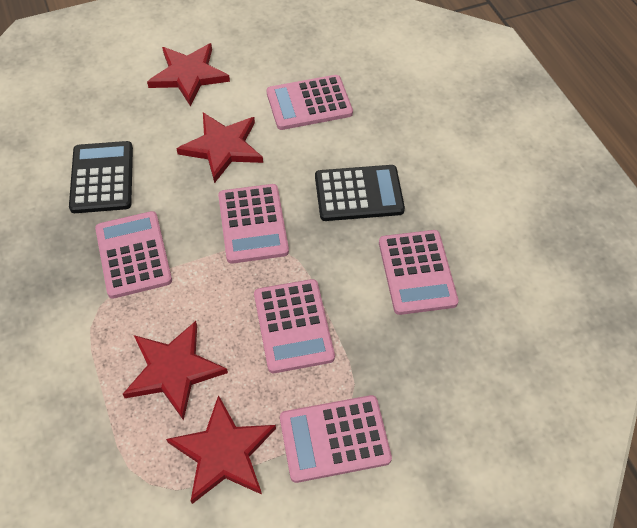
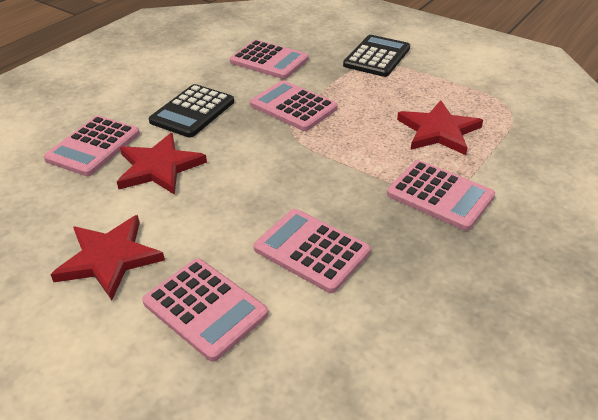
red star: [123,321,228,421] [147,43,230,106] [166,395,276,504] [176,112,263,183] = 4 -> [50,215,165,300] [117,133,207,195] [397,100,483,155] = 3

